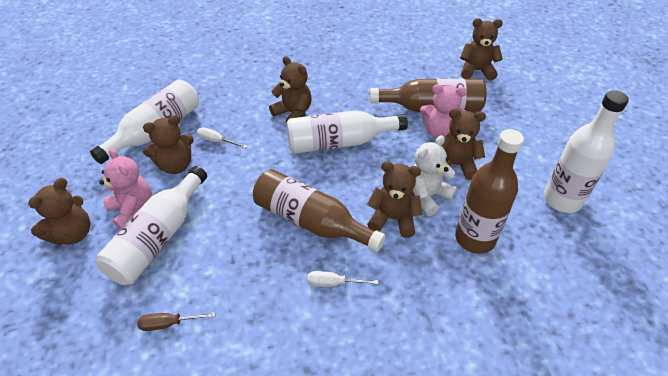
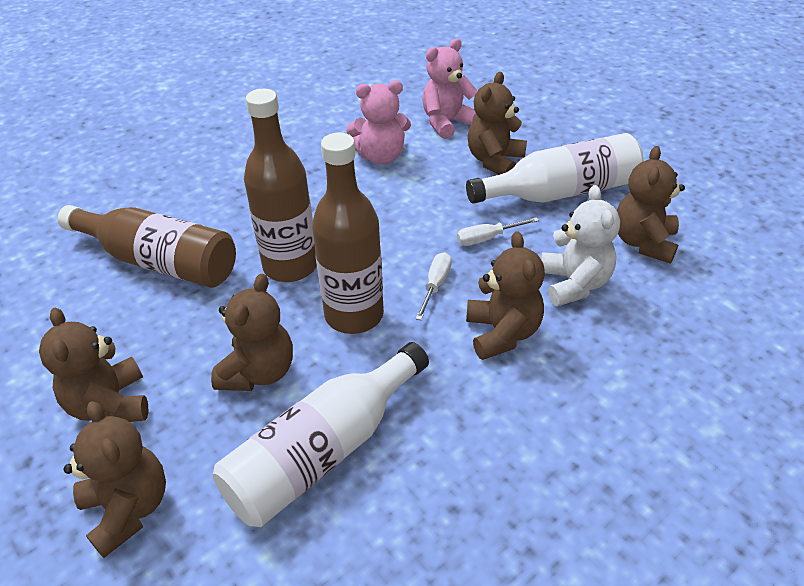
brown screwdriver: [137,312,215,331] = 1 -> none = 0
white bottle: [90,79,199,164] [95,166,207,285] [286,110,408,154] [544,90,629,213] = 4 -> [213,342,429,527] [466,133,644,204] = 2

